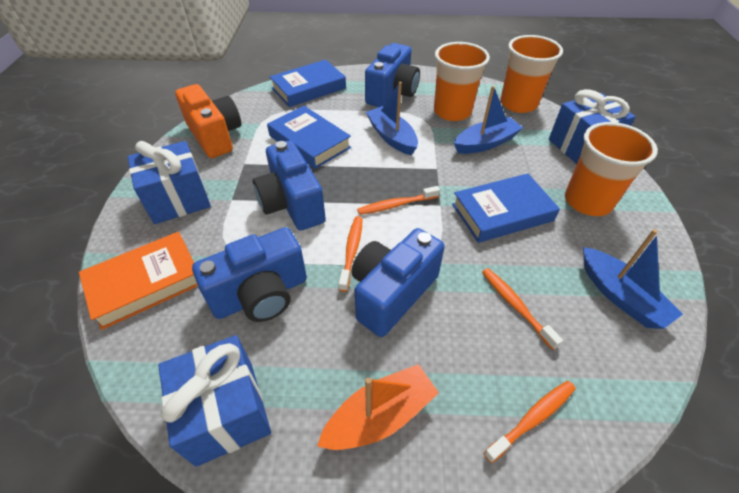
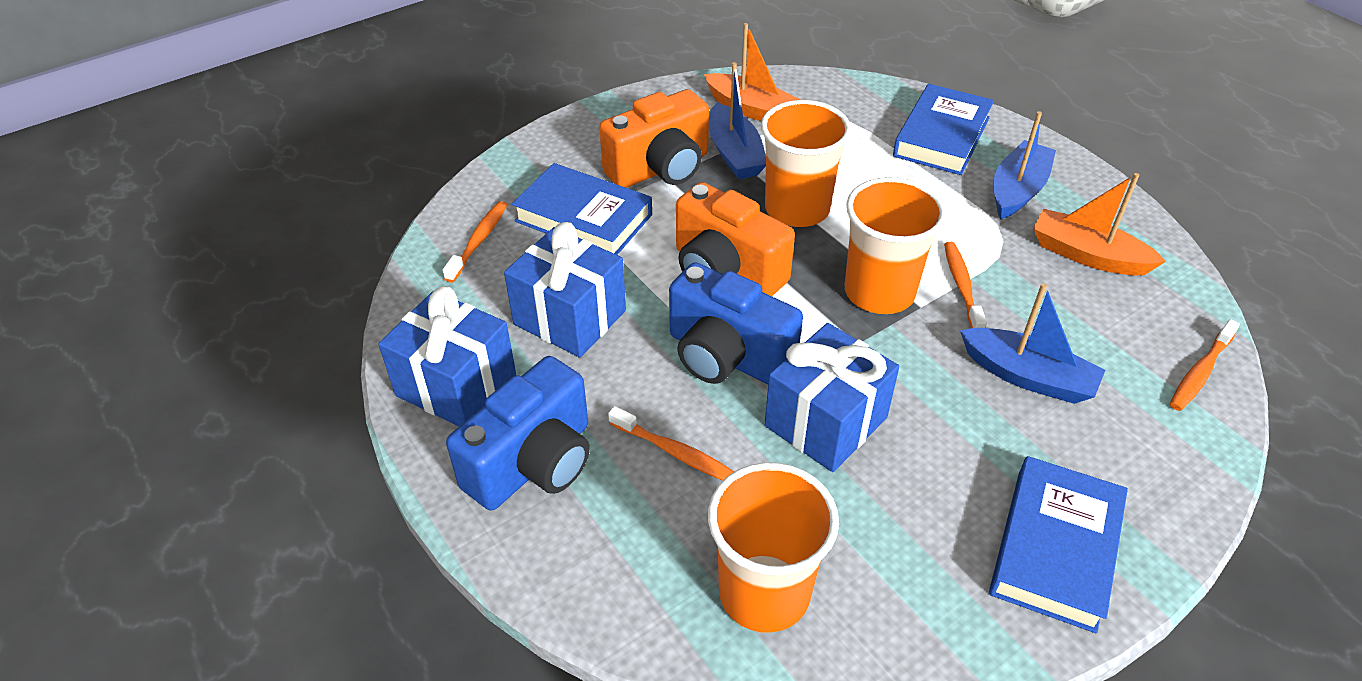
blue camera: [192,227,307,322] [253,141,326,231] [351,228,445,337] [365,43,420,107] = 4 -> [446,356,590,510] [669,262,803,384] = 2
orange boat: [317,364,439,450] = 1 -> [704,23,800,121] [1033,173,1166,275] = 2
orange book: [79,232,198,330] = 1 -> none = 0
orange camera: [175,84,241,158] = 1 -> [599,89,709,188] [676,182,795,296] = 2

